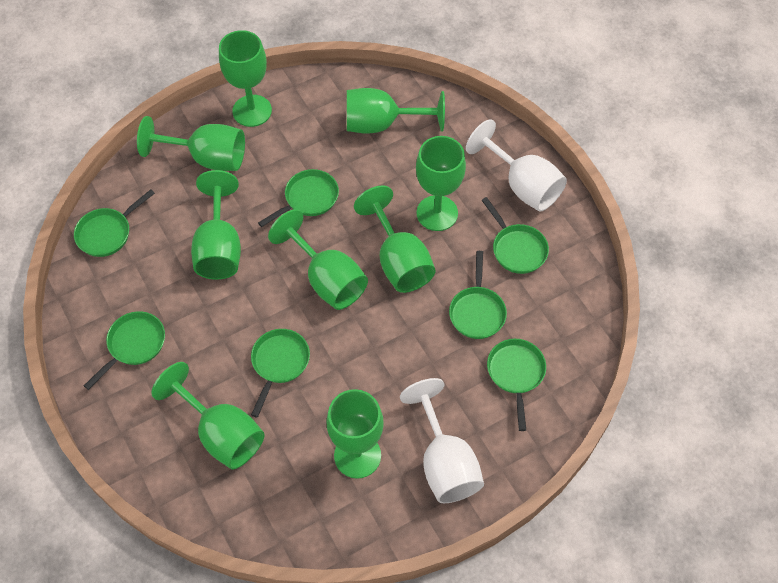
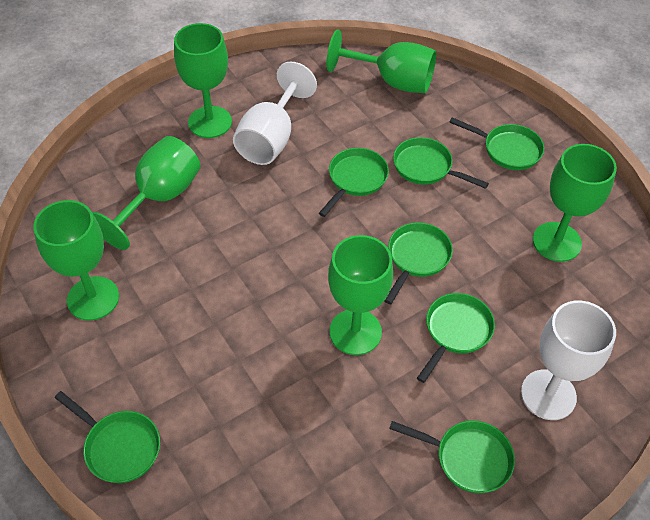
green goblet: [137,116,245,171] [151,362,265,469] [191,170,241,280] [219,30,272,127] [268,209,368,310] [326,389,384,479] [347,88,445,134] [354,186,436,293] [416,136,466,231] = 9 -> [33,200,119,320] [92,136,200,250] [174,23,232,138] [327,29,436,93] [328,235,393,355] [533,144,617,262] = 6

